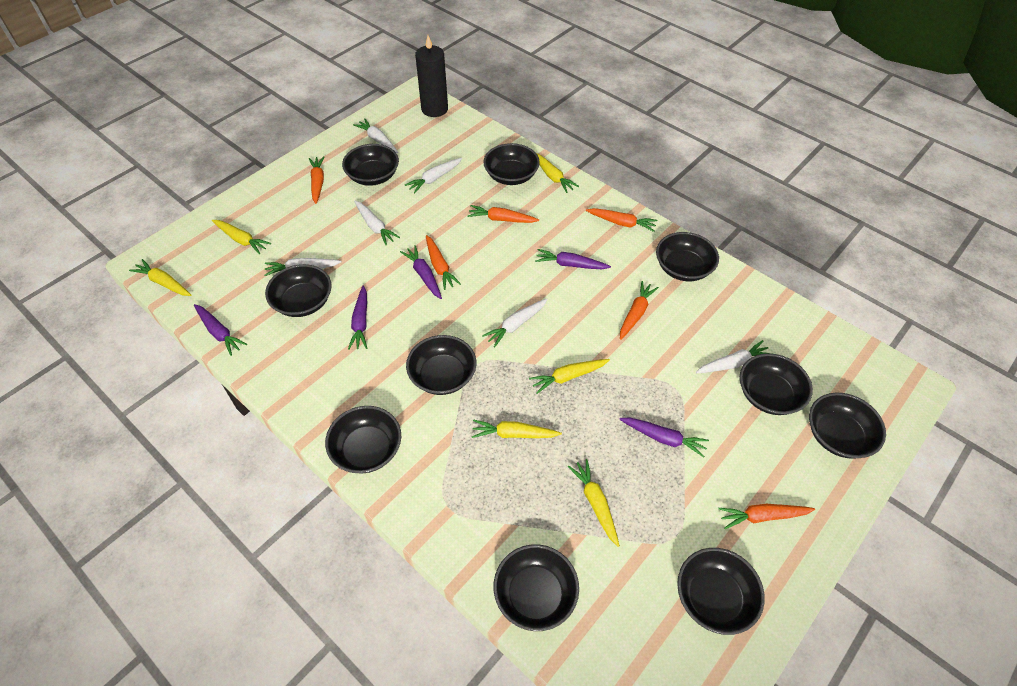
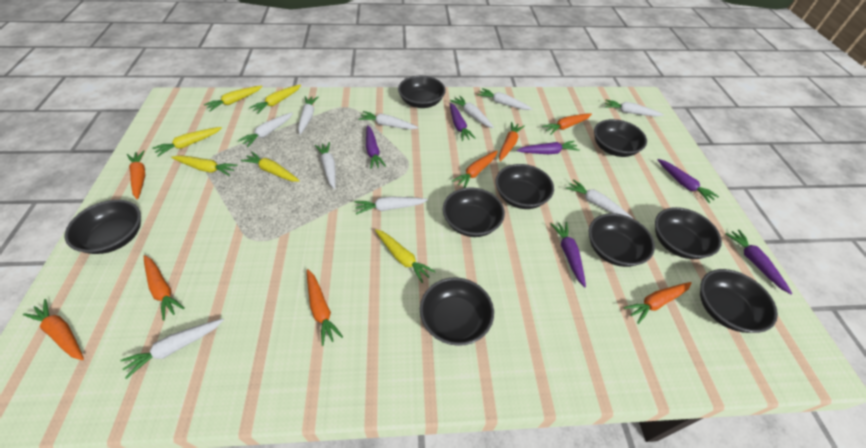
black bowl: [265,264,332,317] [325,406,401,473] [342,144,399,186] [406,335,476,395] [483,143,540,185] [494,544,579,631] [656,232,719,281] [677,548,765,635] [739,353,813,415] [809,393,886,459] = 10 -> [65,200,141,254] [398,76,446,108] [420,277,494,346] [443,187,505,237] [495,164,554,209] [589,213,655,267] [594,119,647,157] [655,207,722,259] [700,269,778,333] = 9
black candle: [415,35,448,117] = 1 -> none = 0
orange carrot: [309,156,324,204] [426,235,461,290] [468,205,539,223] [586,208,657,232] [620,281,659,340] [718,504,815,529] = 6 -> [23,299,84,360] [127,150,145,199] [144,255,185,321] [307,269,343,346] [452,151,498,188] [499,122,524,162] [542,113,592,135] [624,282,692,324] = 8
purple carrot: [194,304,247,356] [348,286,367,350] [400,245,442,299] [535,249,611,269] [619,418,709,458] = 5 -> [366,125,386,169] [450,103,476,141] [517,141,580,154] [551,222,586,287] [657,159,719,203] [726,229,792,294] = 6
white carrot: [264,258,342,276] [353,118,398,153] [354,201,400,245] [405,158,462,194] [482,299,548,347] [696,340,771,373] = 6 -> [120,319,224,379] [238,112,293,147] [298,96,318,134] [315,142,336,189] [355,196,428,215] [358,111,418,129] [450,96,494,128] [477,88,532,110] [566,179,632,218] [605,99,664,116] = 10

